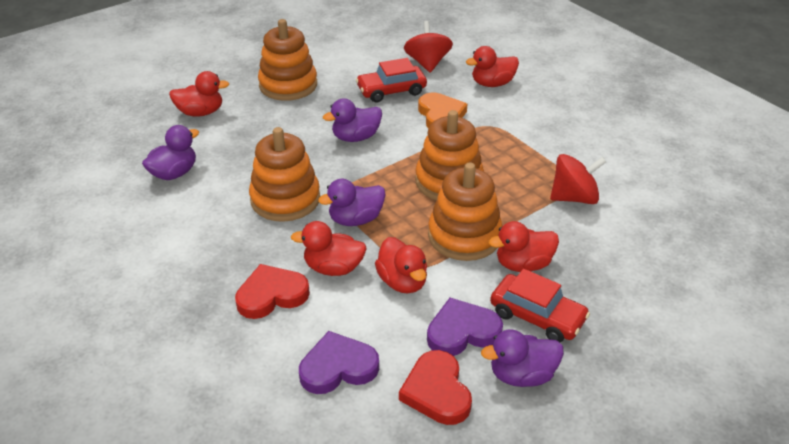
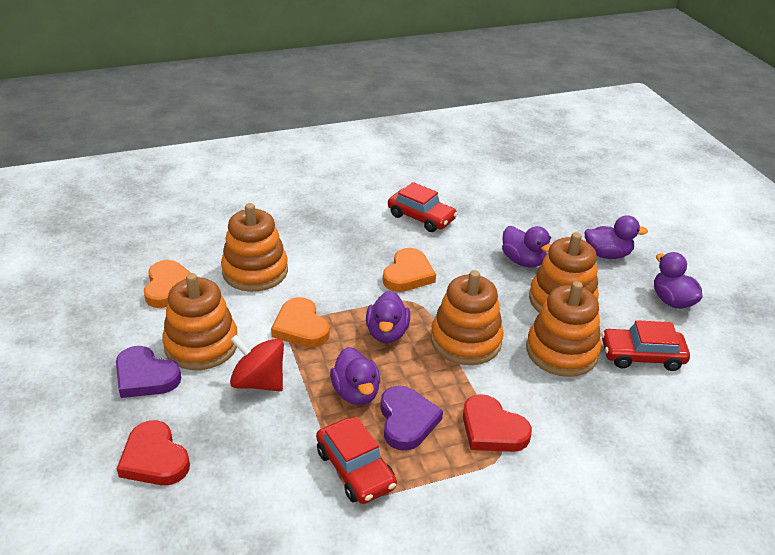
orange heart: [418,92,467,128] = 1 -> [144,260,191,308] [271,297,330,348] [383,248,436,292] = 3
orange stacking toy: [249,127,320,222] [258,19,317,101] [415,110,484,200] [428,163,502,261] = 4 -> [162,273,238,370] [221,203,288,292] [431,270,504,365] [526,281,601,377] [529,232,599,313] = 5
purple duck: [142,125,199,180] [318,179,386,226] [323,98,382,142] [481,329,564,387] = 4 -> [330,347,380,405] [366,291,410,343] [502,226,551,267] [585,215,648,259] [654,252,703,309] = 5
red car: [356,58,427,102] [490,269,590,343] = 2 -> [316,417,397,504] [388,182,458,232] [601,320,690,371] = 3
red duck: [169,71,229,116] [291,221,367,276] [375,237,427,294] [466,46,519,87] [489,221,559,272] = 5 -> none = 0
red spinning top: [404,21,453,73] [550,154,606,204] = 2 -> [230,335,284,391] = 1

